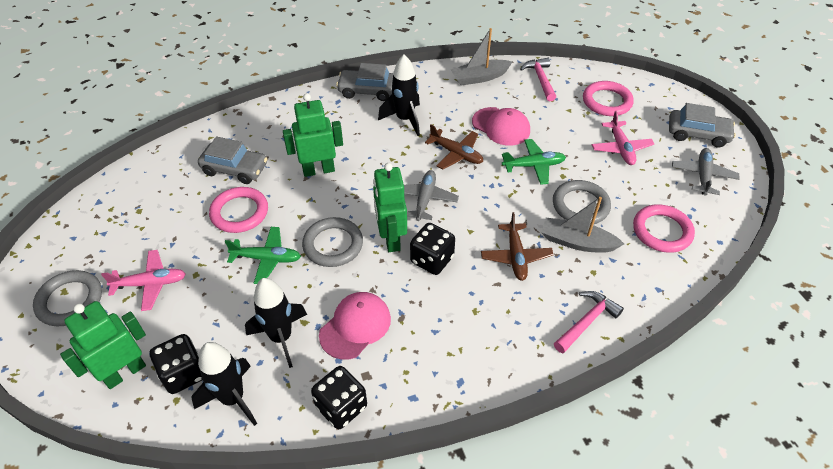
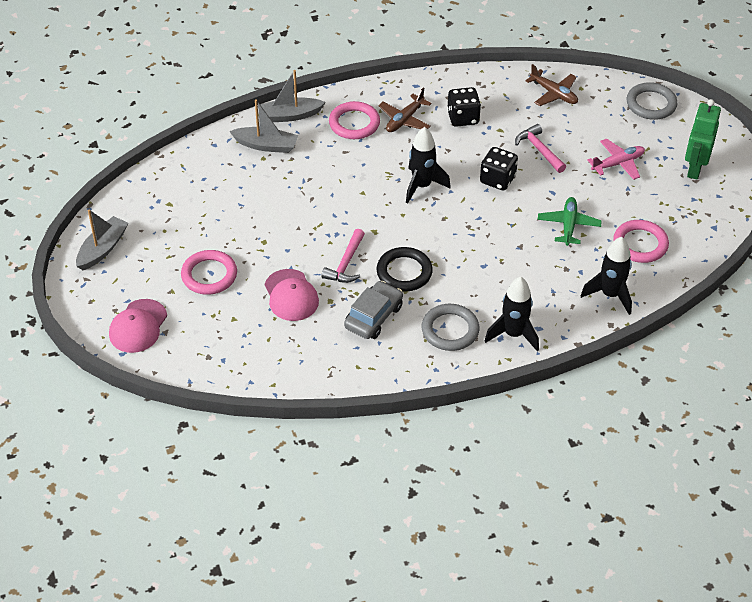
black dice: [150,334,202,394] [311,366,367,429] [410,223,455,275] = 3 -> [447,87,481,127] [480,147,518,191] = 2
black ring: none = 0 -> [376,247,433,292] = 1
green plane: [225,227,301,284] [502,139,566,185] = 2 -> [538,197,602,246] = 1
green robot: [60,301,146,389] [283,93,343,177] [373,163,407,252] = 3 -> [685,99,721,180] = 1
grey boat: [451,28,512,85] [542,197,624,253] = 2 -> [76,209,129,270] [229,99,298,153] [260,70,326,122] = 3
grey car: [198,136,268,184] [336,63,393,101] [669,103,736,148] = 3 -> [344,281,403,339] = 1
grey plane: [404,170,459,221] [672,148,739,196] = 2 -> none = 0
grey ring: [33,270,102,326] [302,217,363,267] [553,180,611,224] = 3 -> [422,304,480,351] [627,82,677,120] = 2
pink plane: [101,250,186,311] [592,111,654,165] = 2 -> [587,138,645,180] = 1

